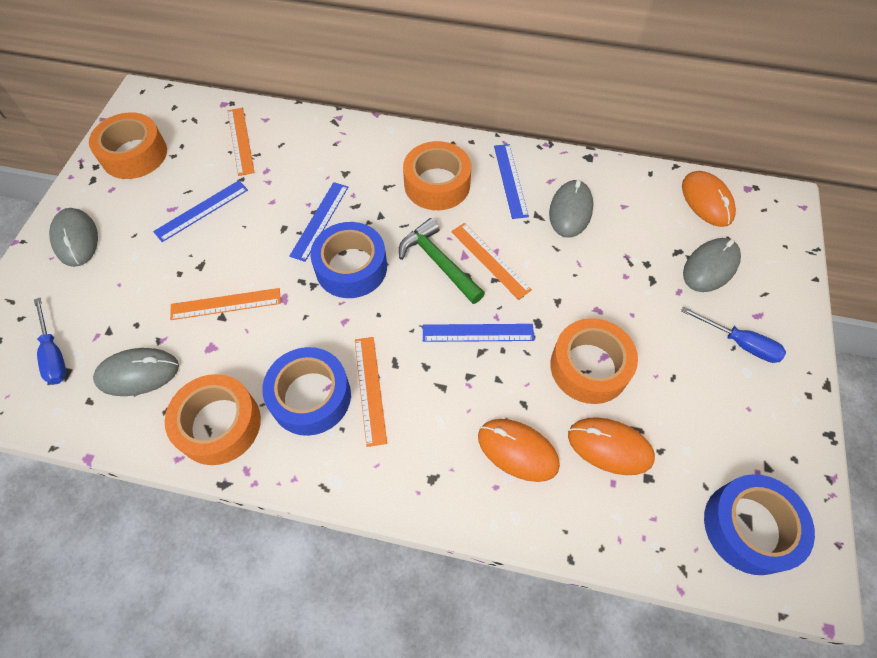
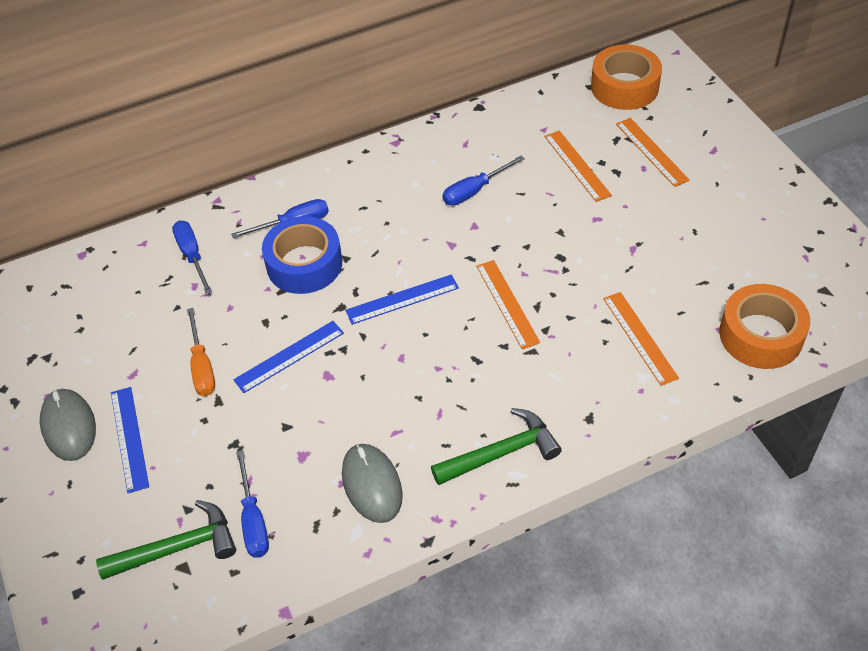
blue ruler: [153,180,248,242] [289,182,348,262] [423,324,534,342] [494,144,529,219] = 4 -> [111,387,149,493] [233,321,344,393] [345,274,459,325] = 3
blue screwdriver: [34,297,66,385] [681,306,786,363] = 2 -> [172,221,212,295] [231,199,329,238] [236,450,269,558] [443,155,525,206] = 4
blue tape: [262,347,351,436] [310,222,387,298] [704,474,815,575] = 3 -> [262,216,342,294] = 1
green hammer: [399,218,485,304] = 1 -> [96,500,236,579] [431,408,562,485] = 2
grey mouse: [49,208,98,267] [93,348,179,396] [549,180,593,238] [683,238,741,292] = 4 -> [40,389,96,461] [342,444,403,523] = 2
orange mouse: [478,419,560,482] [568,417,655,475] [682,171,736,227] = 3 -> none = 0
orange screwdriver: none = 0 -> [187,308,215,396] = 1
orange tape: [89,113,167,179] [165,374,261,465] [403,141,471,210] [550,318,638,404] = 4 -> [591,44,662,110] [719,284,810,369] = 2

